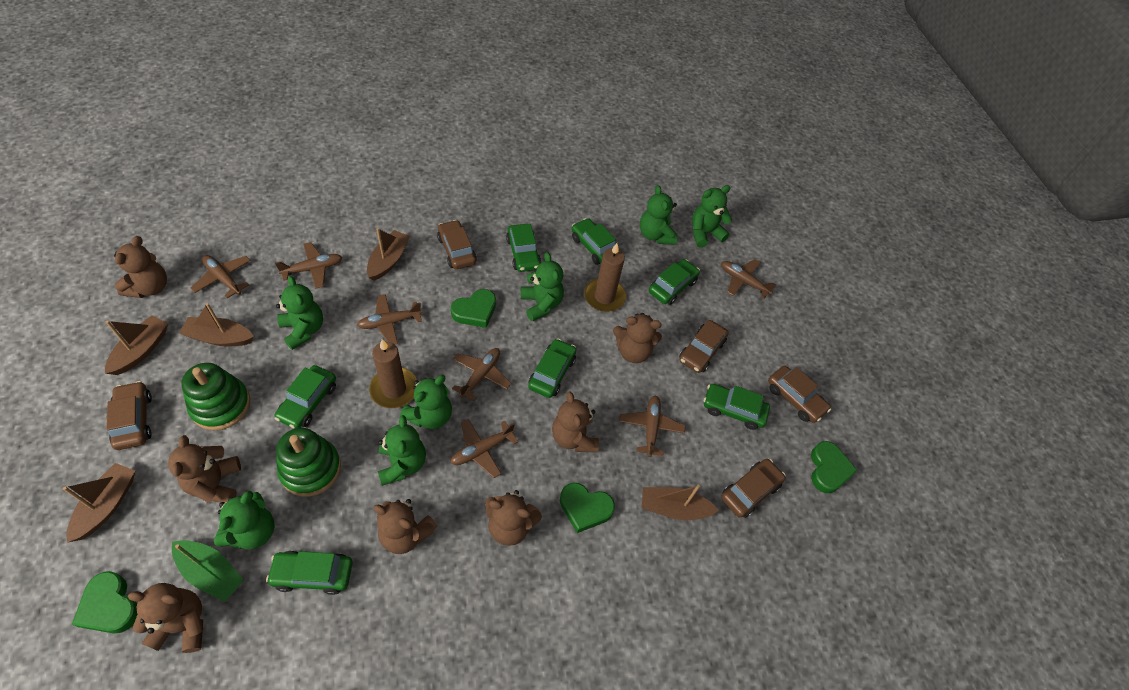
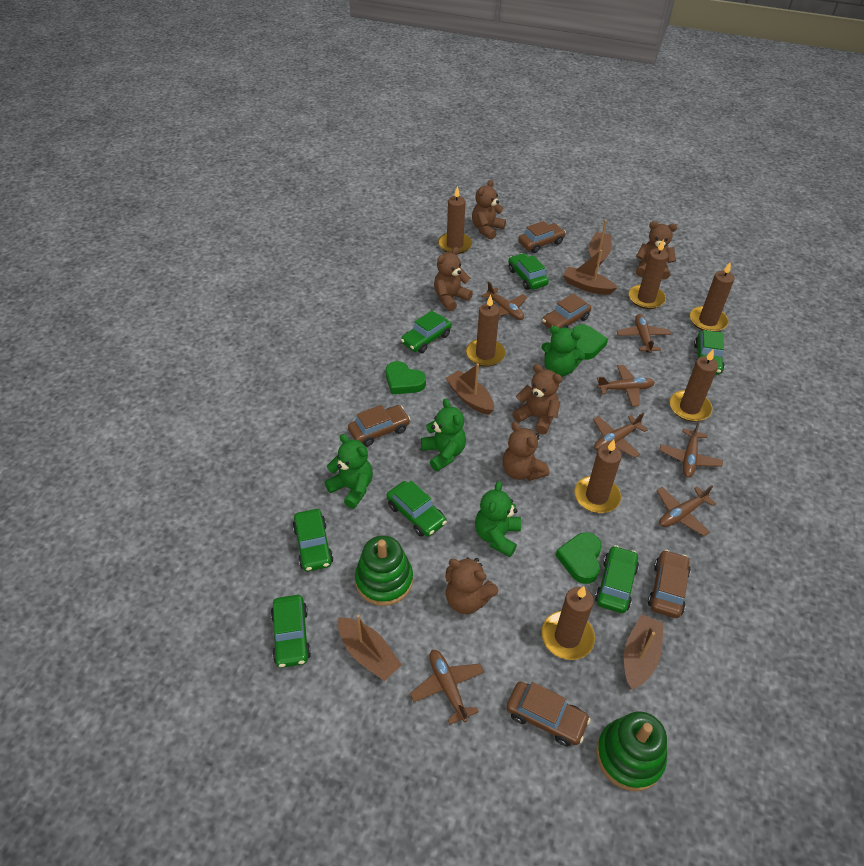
brown candle: [369,339,417,408] [584,243,626,312] = 2 -> [438,186,472,254] [466,295,505,367] [542,586,595,660] [574,440,622,513] [629,240,669,309] [670,349,718,422] [690,262,735,332] = 7
brown teddy bear: [114,236,167,298] [128,583,204,653] [168,435,241,503] [374,499,438,554] [485,490,542,546] [552,392,599,452] [613,313,662,363] = 7 -> [434,247,473,311] [445,557,498,614] [472,180,506,240] [503,422,549,481] [512,364,562,435] [636,221,677,280] = 6
green boat: [172,540,244,602] = 1 -> none = 0
green heart: [72,571,137,633] [451,289,496,328] [560,482,615,533] [811,441,858,493] = 4 -> [386,361,426,394] [556,532,602,584] [573,324,608,360] = 3
green teddy bear: [214,491,275,550] [276,276,323,350] [378,415,426,486] [400,375,452,429] [521,252,564,322] [640,185,677,245] [692,185,732,247] = 7 -> [324,434,373,509] [421,399,466,471] [475,481,521,557] [541,326,585,377] = 4

